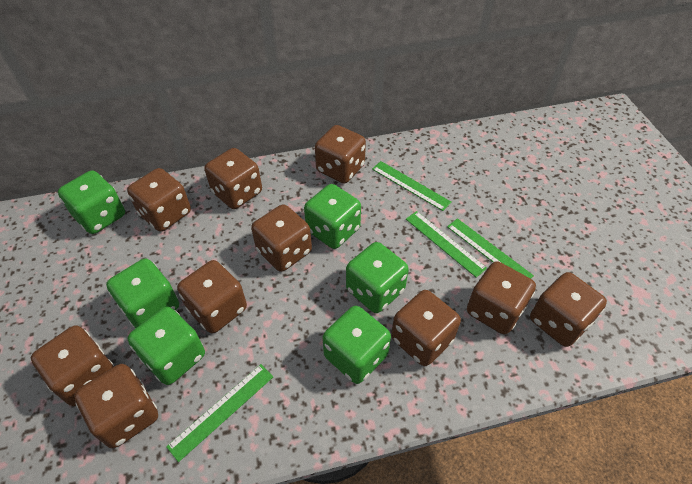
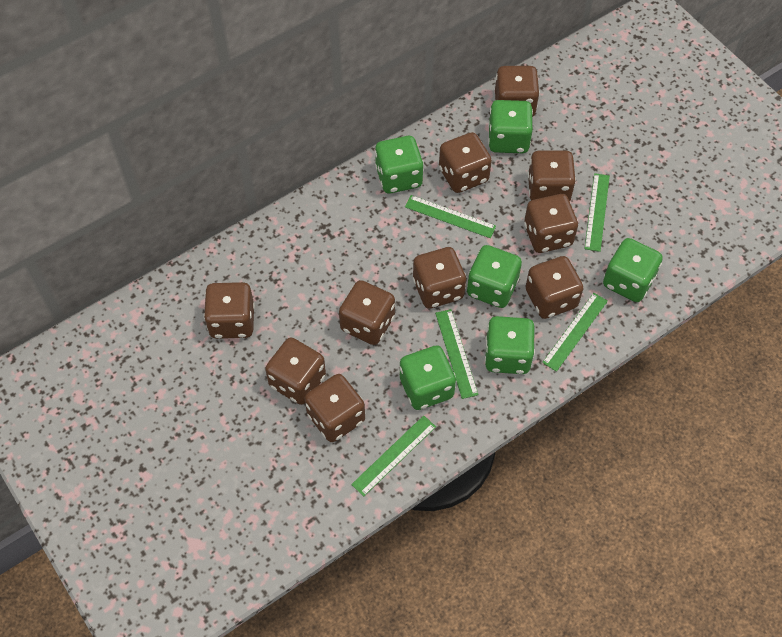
green ruler: [166,364,273,462] [372,161,452,211] [406,211,487,278] [447,218,534,279] = 4 -> [351,415,436,496] [405,195,496,238] [435,309,479,399] [542,293,608,372] [584,173,610,252] = 5

